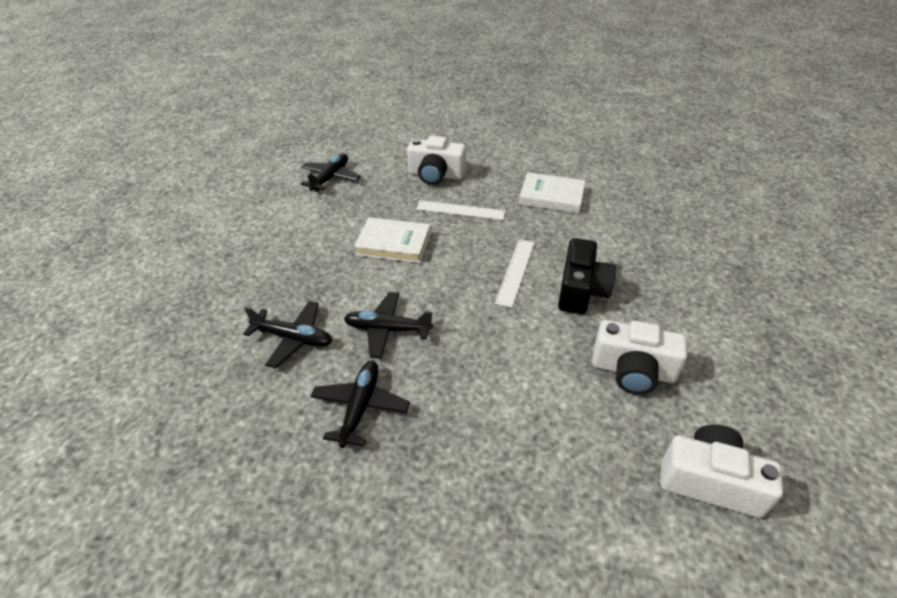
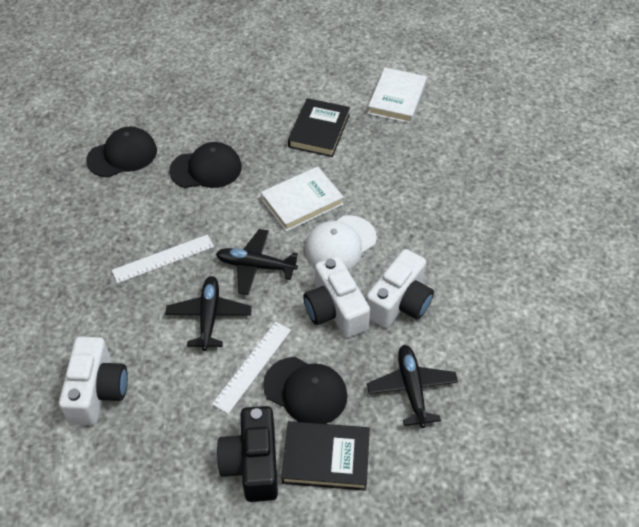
black book: none = 0 -> [281,421,370,491] [288,98,350,157] = 2
black cap: none = 0 -> [86,126,157,177] [169,142,242,188] [263,357,348,424] = 3
black plane: [243,301,332,368] [301,153,361,192] [310,361,410,448] [344,292,433,358] = 4 -> [165,276,252,351] [216,229,298,295] [367,345,458,428] = 3
white cap: none = 0 -> [305,215,377,269] = 1

